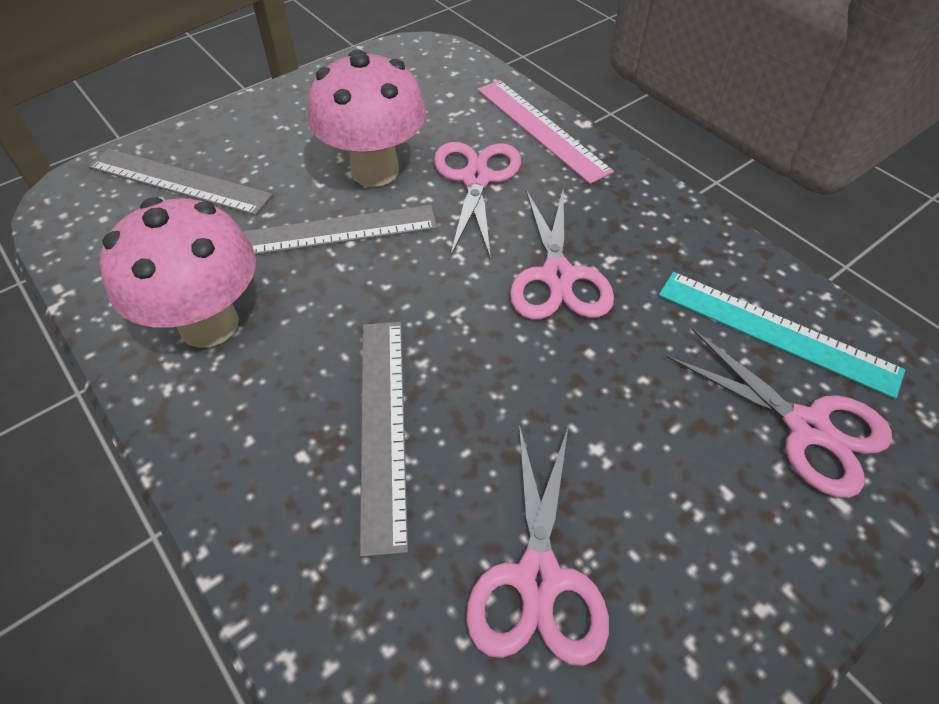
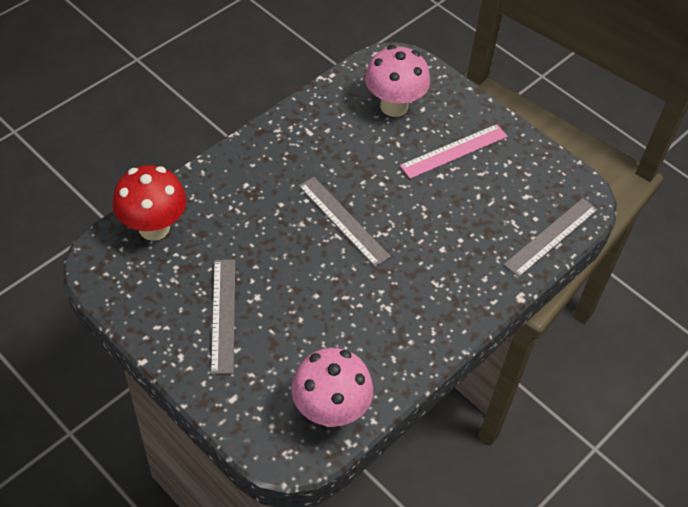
pink scissors: [434,142,521,260] [466,425,609,666] [510,186,614,320] [667,328,892,498] = 4 -> none = 0
red mushroom: none = 0 -> [113,165,187,241] = 1
turquoise ruler: [659,272,905,399] = 1 -> none = 0

